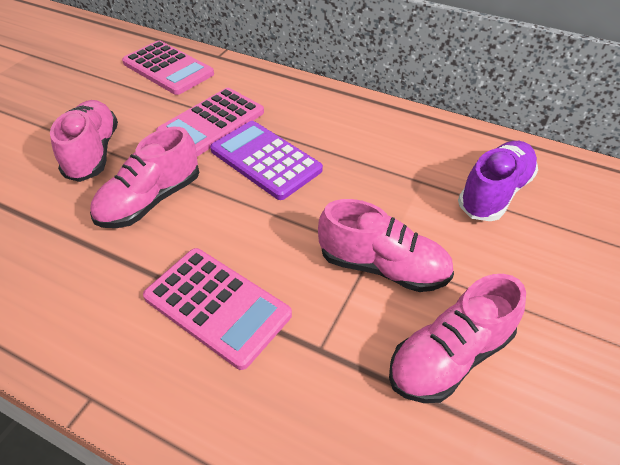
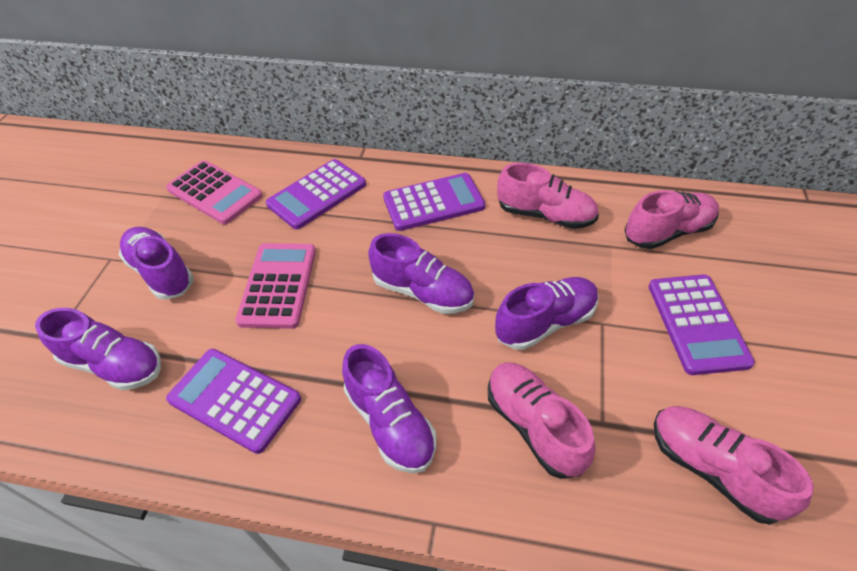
pink calculator: [122,41,214,95] [143,248,292,370] [156,88,264,157] = 3 -> [166,160,263,224] [236,243,316,329] = 2
purple calculator: [210,121,323,200] = 1 -> [166,349,301,454] [266,159,366,230] [383,173,485,231] [648,274,755,375] = 4
purple shoe: [458,141,538,221] = 1 -> [35,308,161,390] [119,227,194,300] [342,344,436,473] [368,233,474,314] [495,277,599,350] = 5

